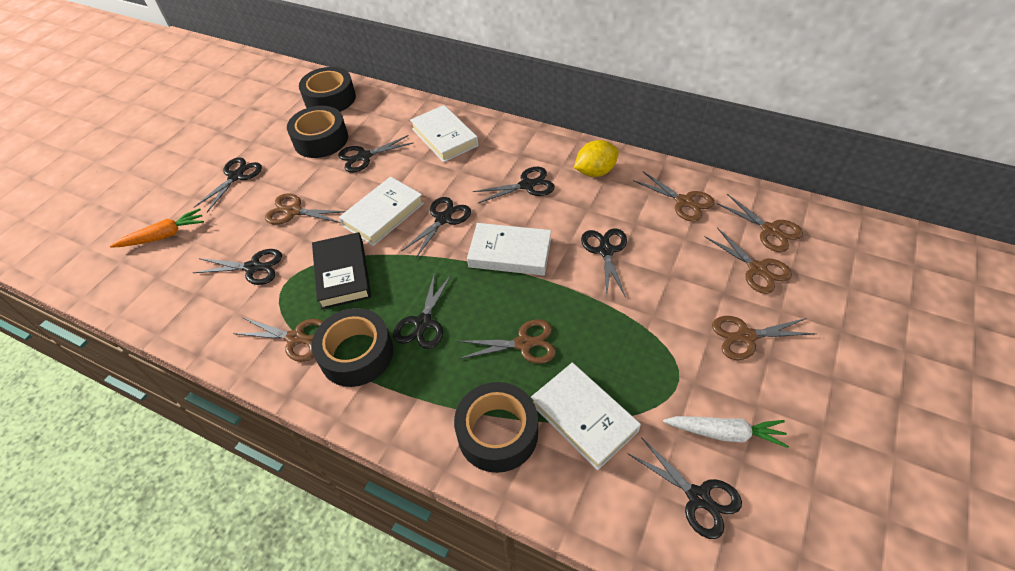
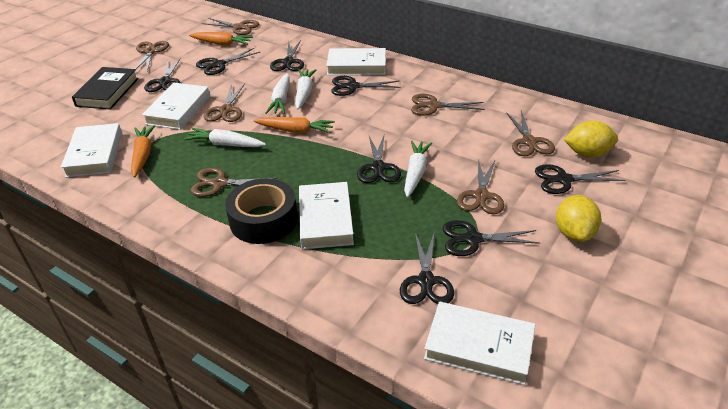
black tape: [287,106,348,158] [299,67,356,112] [312,308,393,387] [454,382,538,473] = 4 -> [225,178,298,244] = 1
orange carrot: [110,208,204,248] = 1 -> [131,125,155,178] [189,32,253,46] [253,117,335,133] = 3
white book: [339,177,424,246] [410,105,478,162] [467,223,551,276] [531,363,641,470] = 4 -> [61,123,122,178] [142,83,210,130] [299,182,354,249] [326,48,386,75] [424,302,536,385] = 5
white carrot: [663,416,789,448] = 1 -> [184,128,266,147] [266,73,290,114] [295,69,316,109] [404,141,432,198] = 4
yellow lemon: [574,140,619,177] = 1 -> [556,195,601,242] [564,120,618,158] = 2

